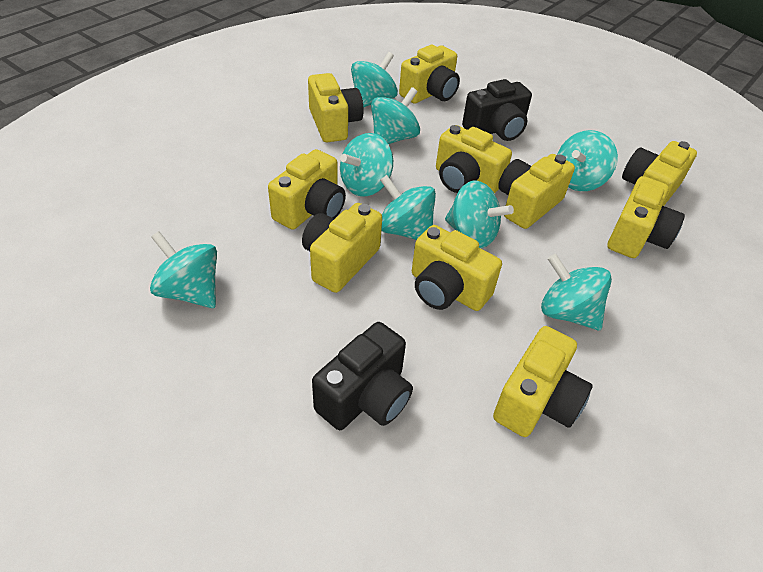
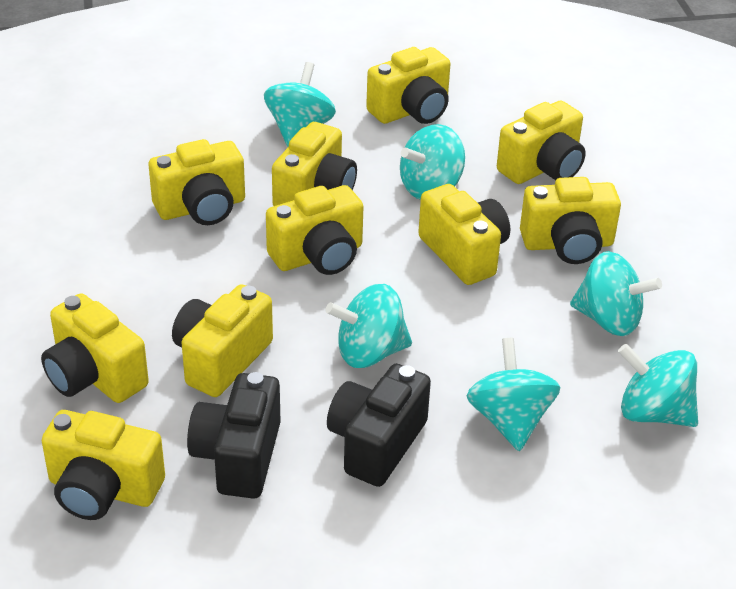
turquoise spinning top: [150,231,217,308] [340,133,393,197] [351,52,398,108] [371,87,420,144] [380,175,436,240] [445,180,514,248] [541,254,612,330] [557,130,618,191] = 8 -> [264,62,336,147] [325,284,412,368] [400,124,465,200] [467,338,561,451] [570,251,662,336] [618,344,698,427] = 6

